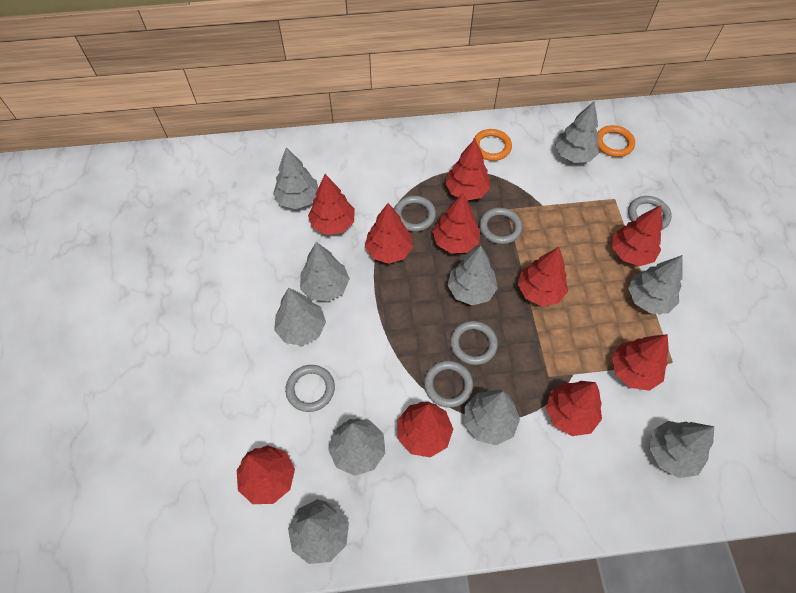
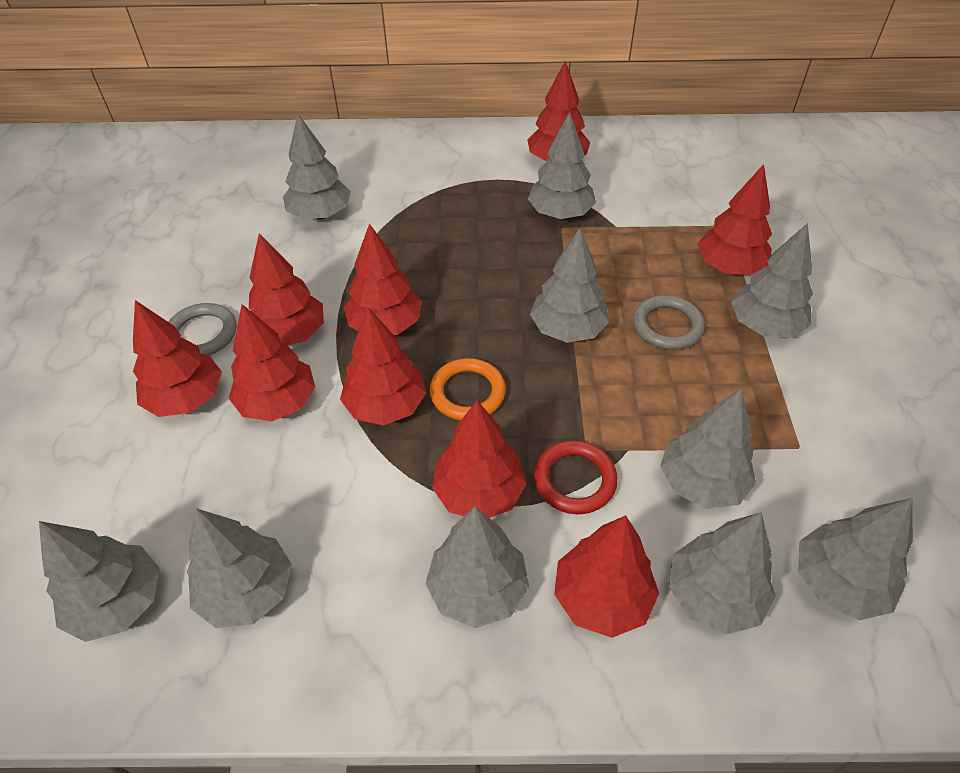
grey ring: [285,365,335,412] [394,196,436,232] [424,361,473,408] [450,321,498,365] [479,208,522,244] [628,196,672,230] = 6 -> [168,303,237,355] [633,295,705,350] = 2
orange ring: [473,129,512,161] [597,125,635,157] = 2 -> [430,358,506,420] = 1
red ring: none = 0 -> [534,440,618,514] = 1
red tree: [237,445,295,504] [308,174,355,235] [365,203,413,264] [398,401,453,458] [432,193,480,254] [445,139,491,200] [518,247,568,306] [546,381,602,436] [612,205,663,266] [612,334,669,391] = 10 -> [133,300,222,417] [229,304,315,421] [249,234,324,345] [340,307,426,425] [344,224,422,335] [432,400,527,518] [527,61,590,161] [554,515,659,638] [697,164,772,275] = 9

